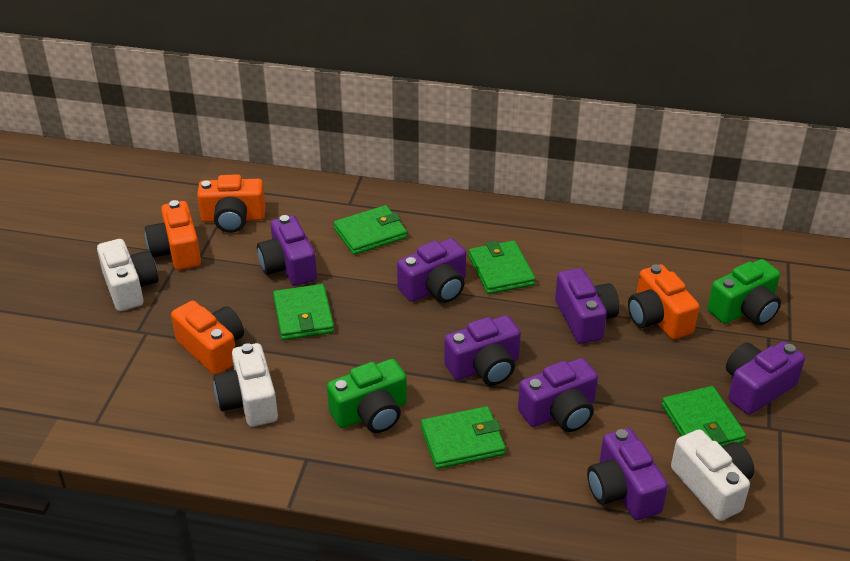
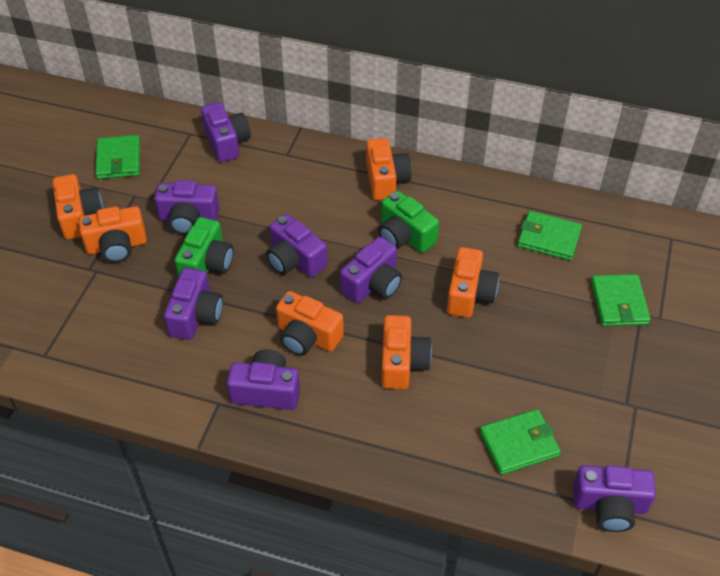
green wallet: [273,284,334,340] [334,205,407,255] [421,406,506,469] [469,241,536,294] [662,386,746,447] = 5 -> [95,135,140,179] [480,409,561,475] [517,211,582,261] [591,274,651,326] = 4
orange camera: [145,200,201,270] [171,301,244,375] [197,174,265,233] [628,264,699,340] = 4 -> [53,174,103,239] [79,206,147,263] [276,291,344,356] [366,138,412,200] [381,315,432,389] [447,247,499,318] = 6
white camera: [97,239,159,311] [213,343,278,427] [671,429,754,521] = 3 -> none = 0

